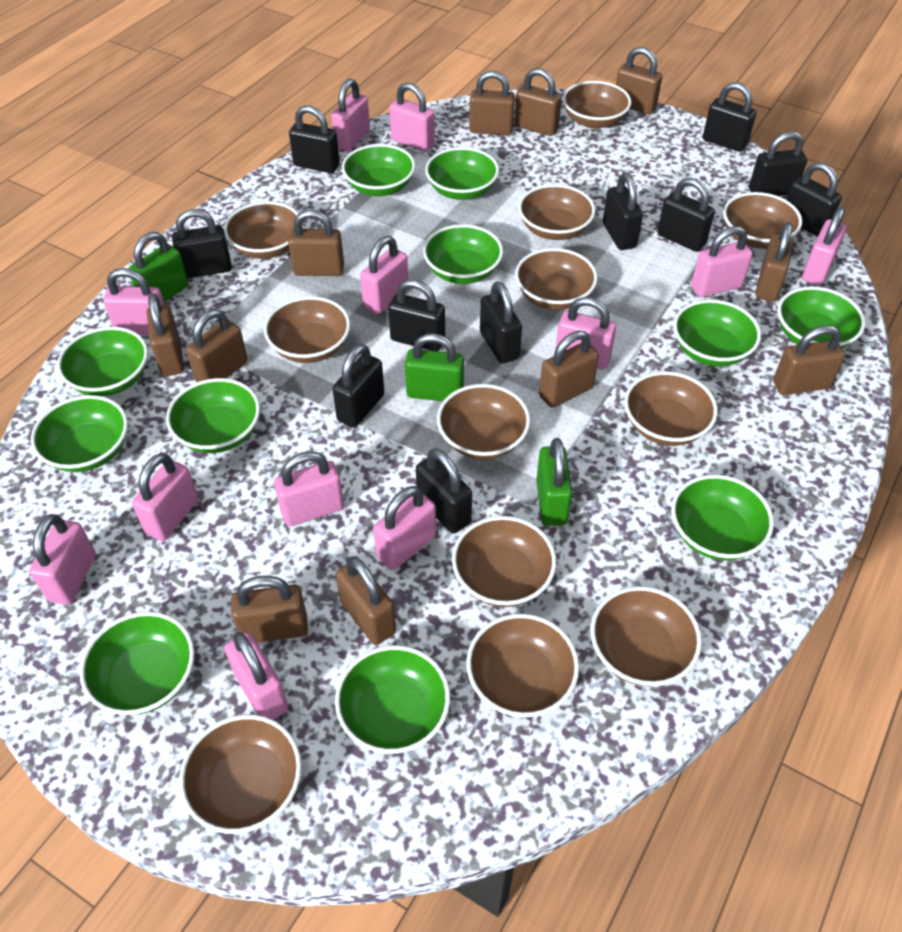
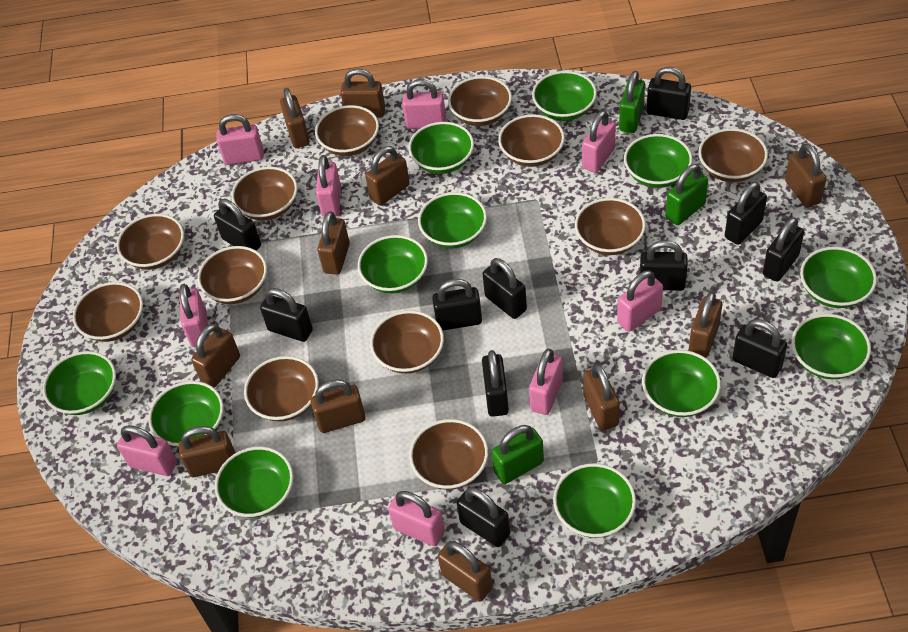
green bowl: [31,395,128,472] [57,327,148,396] [80,611,195,715] [166,378,260,453] [335,645,450,754] [342,144,416,196] [423,224,503,284] [425,147,499,200] [671,475,774,561] [673,300,761,366] [777,286,865,348] = 11 -> [43,351,116,415] [148,381,224,447] [215,446,293,518] [358,235,428,294] [408,122,474,174] [418,192,487,249] [532,71,597,121] [553,463,636,538] [624,134,692,188] [642,350,721,417] [791,314,871,379] [800,247,877,308] = 12
pink padlock: [29,514,96,605] [103,268,164,335] [132,453,198,541] [224,632,288,720] [274,451,344,527] [331,79,370,152] [360,236,408,314] [373,486,436,570] [389,82,435,152] [555,297,616,370] [691,226,753,297] [802,207,847,286] = 12 -> [117,425,177,476] [179,284,209,347] [217,114,264,165] [316,155,341,217] [388,491,445,546] [402,79,446,129] [529,349,563,415] [582,110,616,173] [617,270,663,332] = 9

